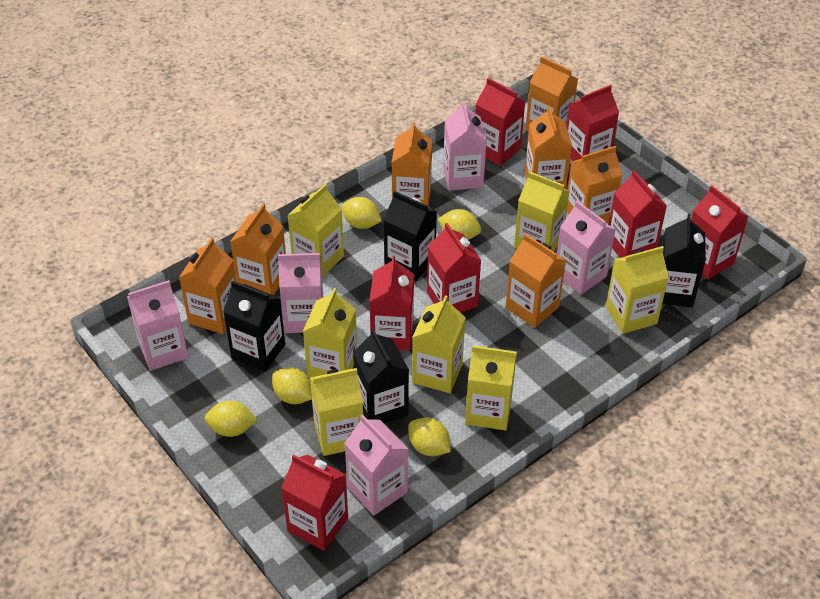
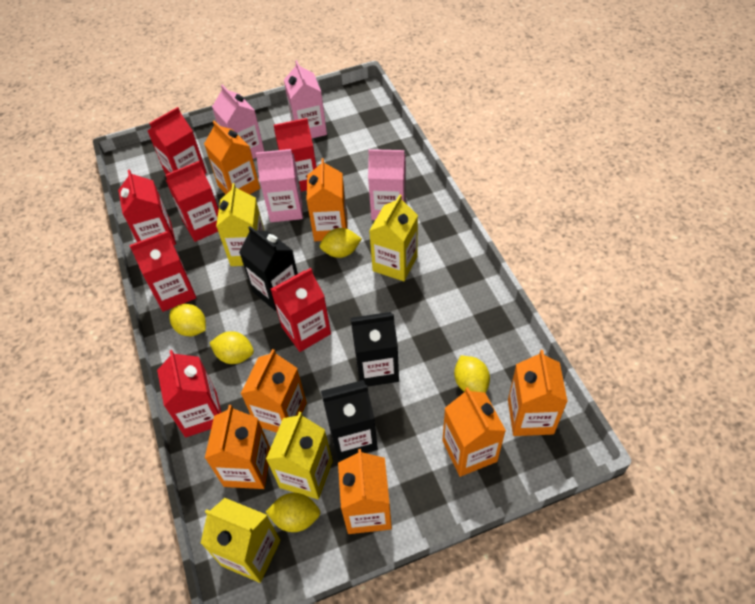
black carton: [223,281,285,372] [353,329,409,423] [384,191,437,282] [662,214,706,307] = 4 -> [239,226,298,311] [321,380,378,460] [351,312,399,387] = 3
pink carton: [127,280,188,371] [278,253,323,333] [345,415,408,516] [443,101,487,191] [557,201,615,295] = 5 -> [212,84,265,159] [256,149,303,222] [284,60,327,138] [368,149,406,220] = 4
yellow carton: [288,184,344,277] [303,288,357,378] [310,368,363,456] [412,295,466,393] [465,345,517,431] [514,171,570,252] [606,246,669,334] = 7 -> [201,498,280,583] [216,183,264,266] [266,412,333,499] [369,194,418,281] = 4

